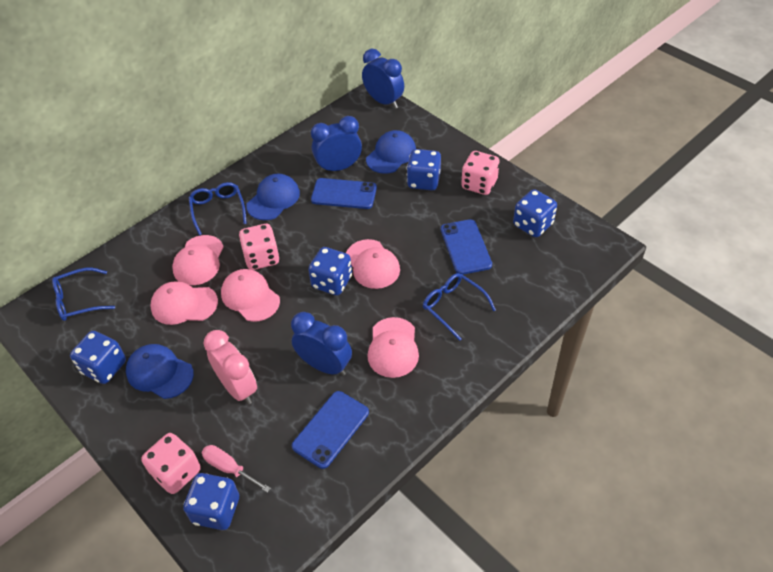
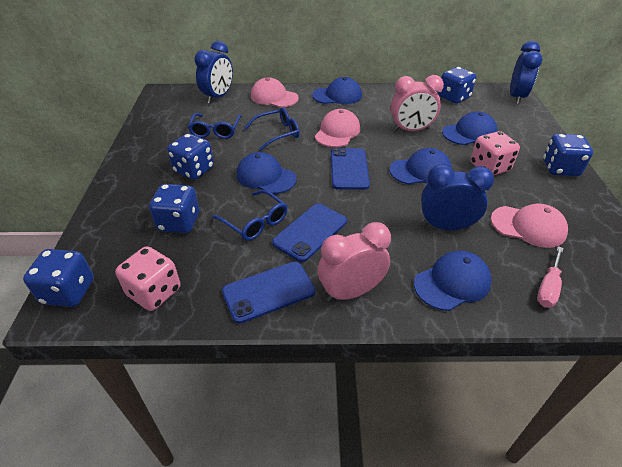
blue cap: [126,344,194,399] [246,174,300,220] [366,130,416,174] = 3 -> [237,152,297,194] [312,77,362,104] [389,148,452,184] [414,251,492,311] [442,112,497,145] = 5
pink cap: [150,281,218,325] [172,235,224,285] [221,269,280,322] [346,239,400,289] [367,317,419,378] = 5 -> [251,78,299,108] [315,109,360,147] [491,204,568,248] = 3
pink clock: [203,330,257,404] = 1 -> [318,222,391,302] [391,75,444,132] = 2
pink dice: [141,433,201,494] [239,224,280,270] [461,151,500,195] = 3 -> [115,246,180,311] [470,131,520,176] = 2

